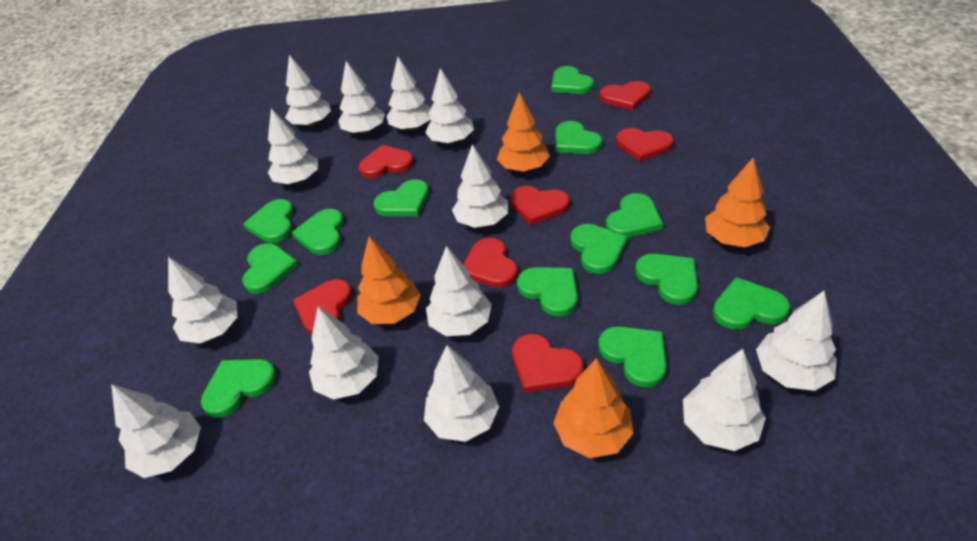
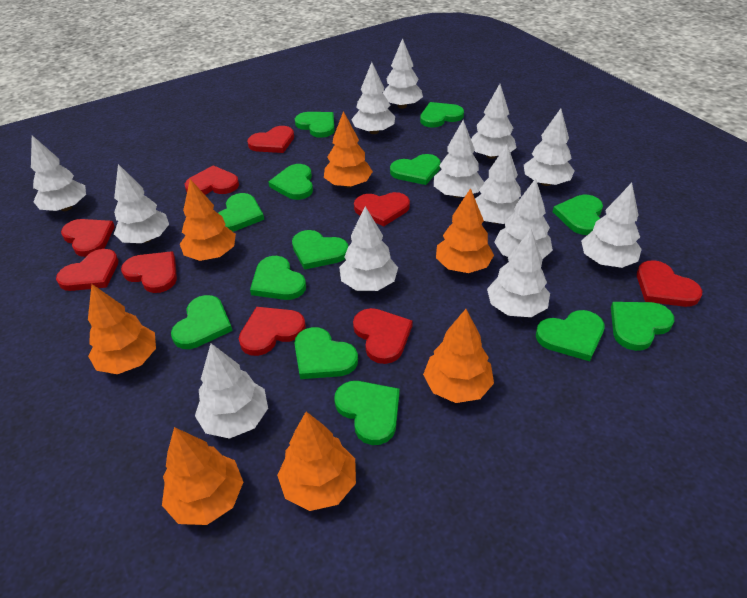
orange tree: [357,236,421,324] [497,92,550,171] [553,358,634,458] [705,158,770,247] = 4 -> [88,284,156,374] [162,427,243,525] [180,179,236,261] [277,412,356,511] [324,111,373,188] [423,309,494,403] [436,188,494,273] = 7
red heart: [293,279,353,335] [359,145,414,178] [463,238,518,288] [510,186,570,225] [512,334,584,393] [600,81,651,110] [616,128,674,162] = 7 -> [56,249,119,291] [61,219,115,257] [121,251,177,293] [185,165,239,195] [239,307,306,356] [247,126,294,153] [353,308,412,364] [354,192,410,227] [637,260,702,307] = 9

